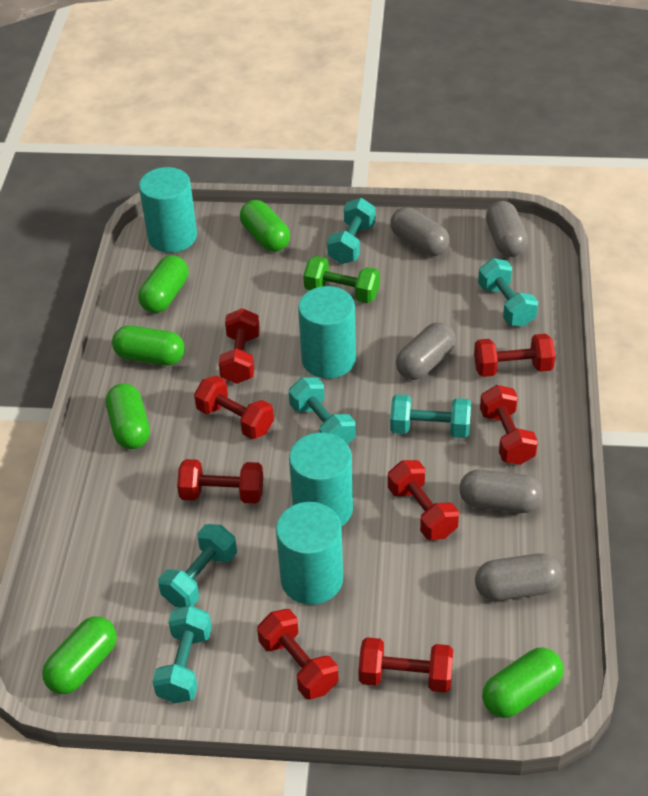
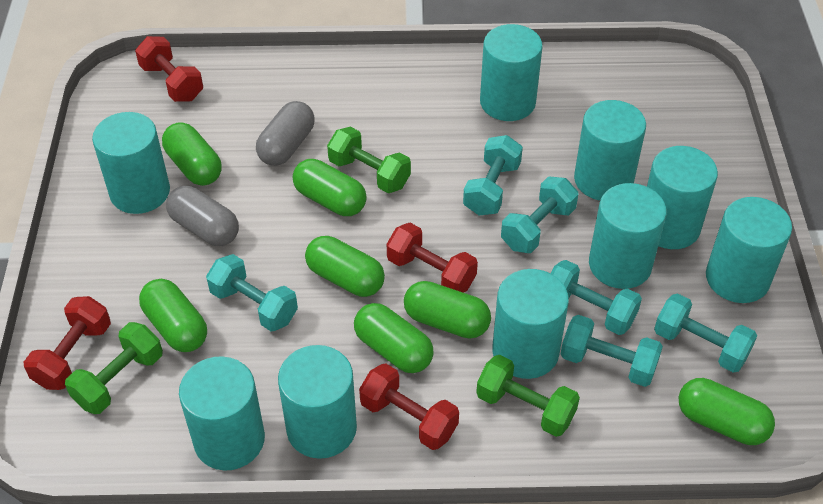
green capsule: [42,616,117,694] [106,383,150,449] [112,325,185,365] [138,255,189,313] [240,200,290,252] [482,647,564,718] = 6 -> [139,279,207,352] [162,122,222,186] [293,159,367,216] [305,236,385,297] [354,303,434,373] [404,281,491,339] [678,378,775,445] = 7
green dumbbell: [303,256,380,303] = 1 -> [65,322,163,414] [327,127,411,193] [476,355,580,437] = 3
grey capsule: [390,207,450,256] [396,322,456,380] [459,470,543,513] [475,553,562,601] [486,201,528,257] = 5 -> [166,186,239,246] [256,101,315,166] = 2
red dumbbell: [177,459,263,504] [194,376,274,439] [219,308,260,384] [257,609,338,700] [358,637,453,693] [388,460,459,540] [474,334,555,377] [480,385,538,465] = 8 -> [24,296,111,390] [135,36,203,102] [359,363,459,450] [387,223,478,293] = 4
turquoise cylinder: [139,167,197,253] [276,502,343,605] [289,432,353,527] [298,286,356,379] = 4 -> [92,112,170,214] [179,356,265,471] [278,345,357,459] [480,24,543,121] [492,269,569,379] [574,100,646,200] [589,183,667,289] [647,146,718,249] [706,197,792,303] = 9

